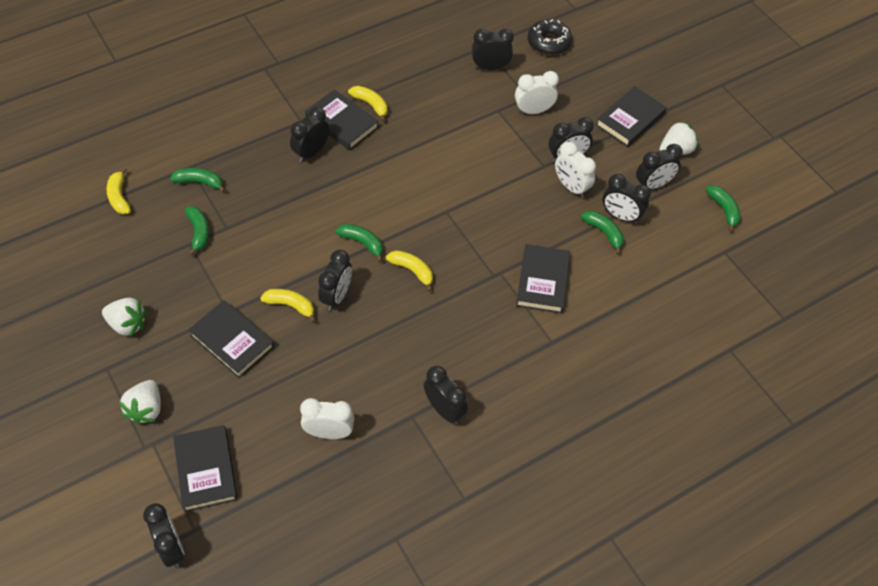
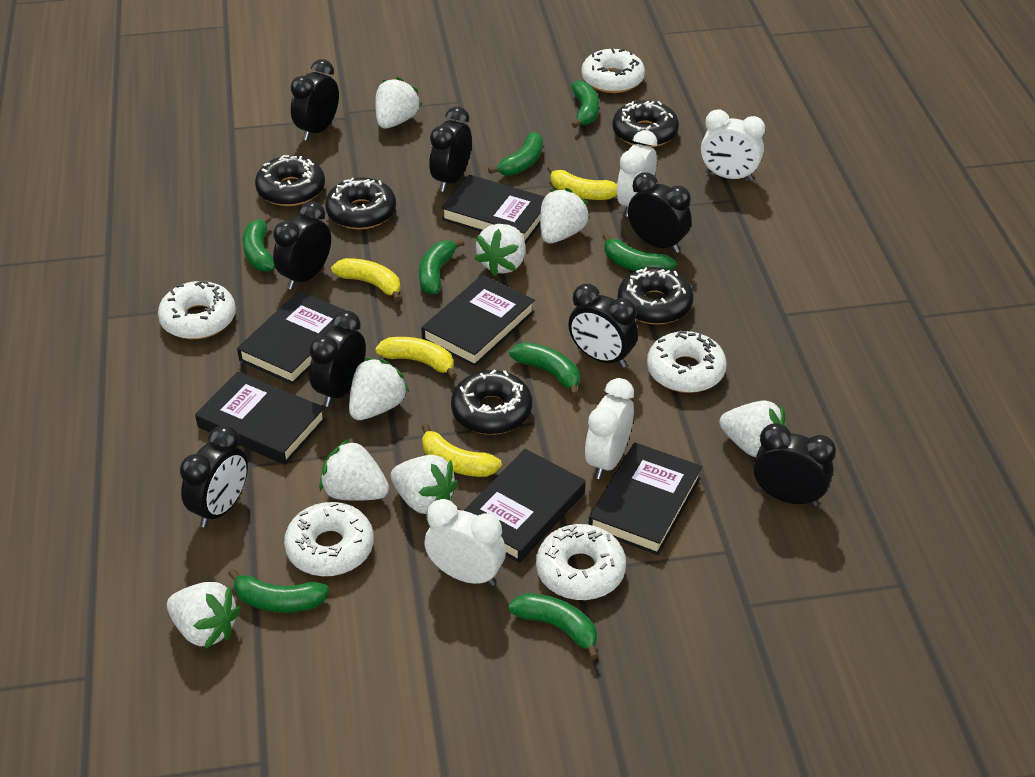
black book: [173,425,238,512] [188,300,274,378] [305,89,379,151] [516,244,570,314] [596,86,667,147] = 5 -> [195,372,326,465] [237,291,344,385] [421,275,535,367] [441,175,545,244] [464,449,585,563] [588,442,702,555] = 6
black donut: [528,19,572,55] = 1 -> [255,155,325,206] [325,177,396,229] [451,369,532,434] [612,100,679,147] [618,267,694,325] = 5
green banana: [170,168,225,193] [185,206,209,256] [336,224,383,262] [581,211,624,255] [705,185,741,232] = 5 -> [228,569,329,613] [243,215,275,272] [419,239,465,294] [488,132,543,176] [508,593,599,660] [509,342,580,397] [571,81,599,128] [602,233,677,271] = 8
white clock: [300,398,354,439] [515,71,559,114] [555,142,596,198] = 3 -> [424,499,506,586] [585,378,634,479] [617,130,657,217] [701,110,765,182] = 4
white donut: none = 0 -> [158,280,236,339] [284,502,374,576] [536,524,626,600] [581,49,645,93] [647,331,727,393] = 5
white strawberry: [102,298,147,337] [119,380,161,425] [659,120,698,155] = 3 -> [167,582,241,649] [319,439,389,501] [349,358,409,420] [375,77,422,129] [391,455,458,516] [475,224,525,276] [540,188,590,243] [719,400,787,457] = 8

